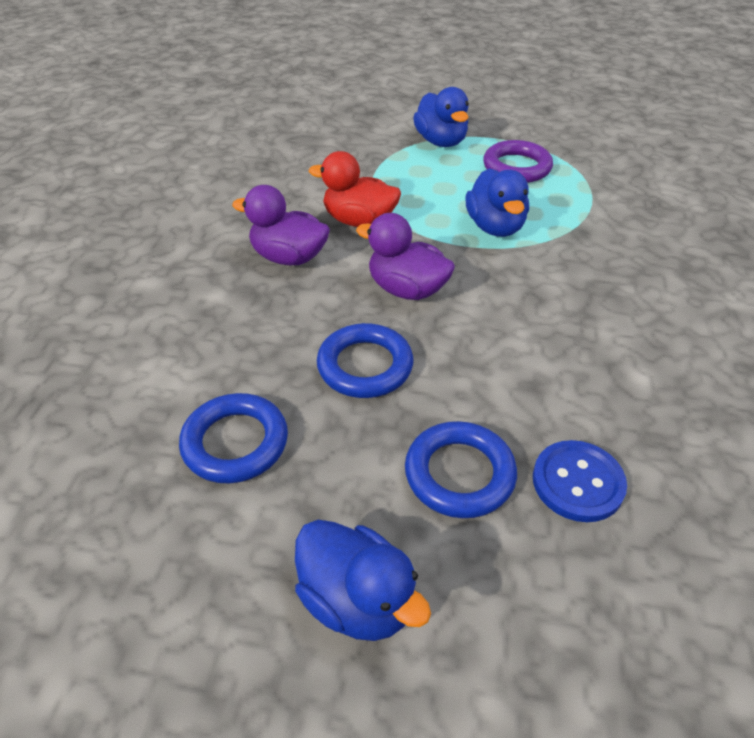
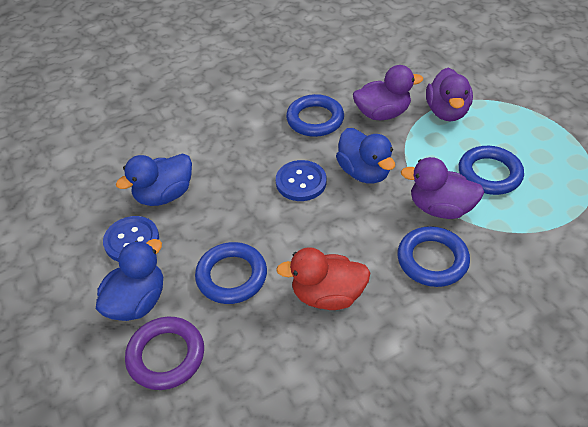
blue button: [533,440,627,522] = 1 -> [103,216,159,262] [276,160,326,201] = 2
blue ring: [179,393,288,483] [317,323,413,398] [405,421,517,518] = 3 -> [195,242,267,304] [286,94,344,137] [397,226,470,287] [459,146,524,195] = 4
purple duck: [232,185,330,265] [356,213,455,300] = 2 -> [353,65,423,120] [401,157,484,219] [426,68,473,122] = 3

